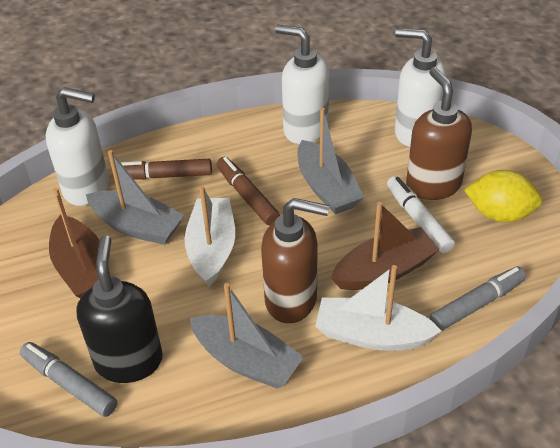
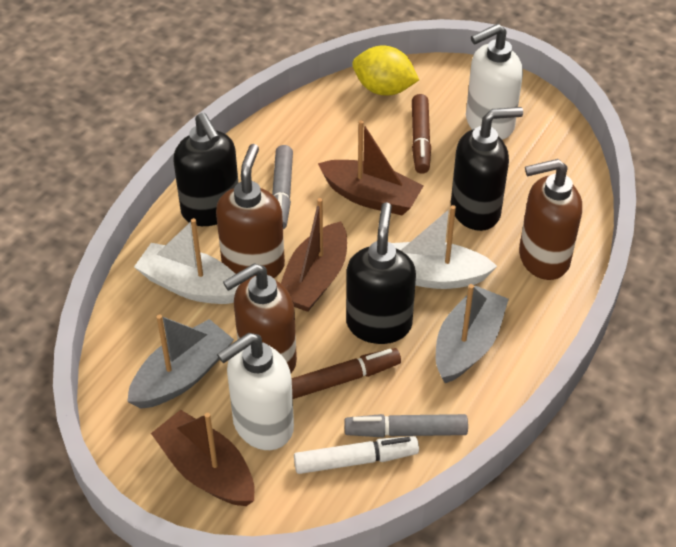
black soap dispenser: [76,235,163,383] = 1 -> [174,113,238,226] [346,202,416,344] [451,107,523,231] = 3
brown boat: [49,188,100,298] [331,202,440,290] = 2 -> [151,410,255,506] [281,198,347,312] [318,120,423,215] = 3
brown soap dispenser: [261,198,329,323] [406,67,472,200] = 2 -> [216,144,285,278] [223,263,297,373] [519,159,582,280] = 3
grey boat: [86,150,184,245] [190,283,304,389] [297,108,364,214] = 3 -> [127,314,234,409] [436,284,509,383] = 2
white soap dispenser: [46,87,109,206] [275,25,329,144] [395,28,446,147] = 3 -> [217,333,294,450] [466,24,523,140] = 2

